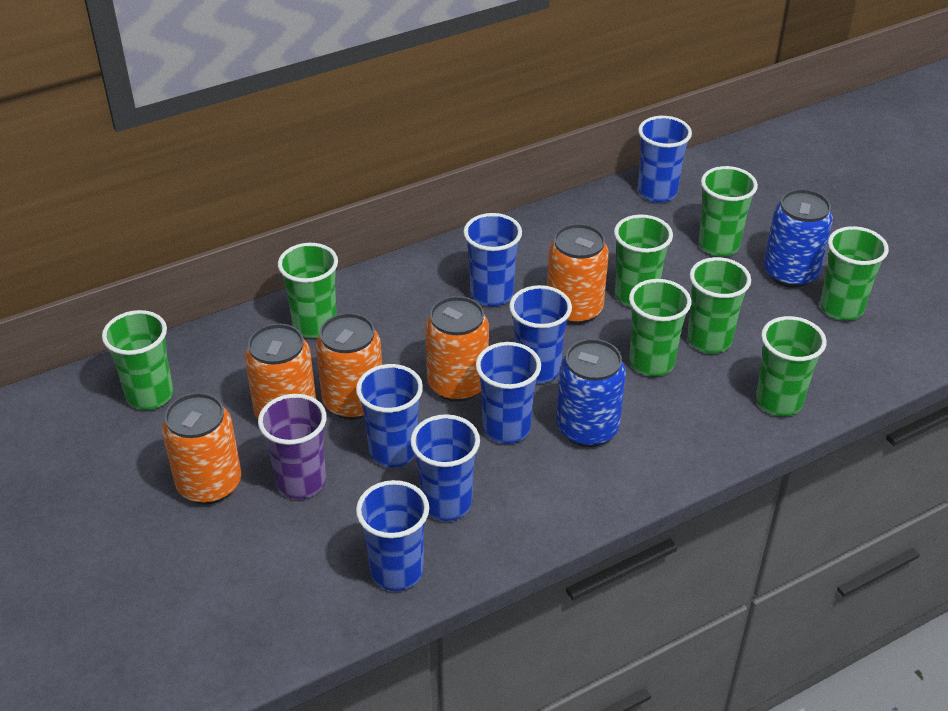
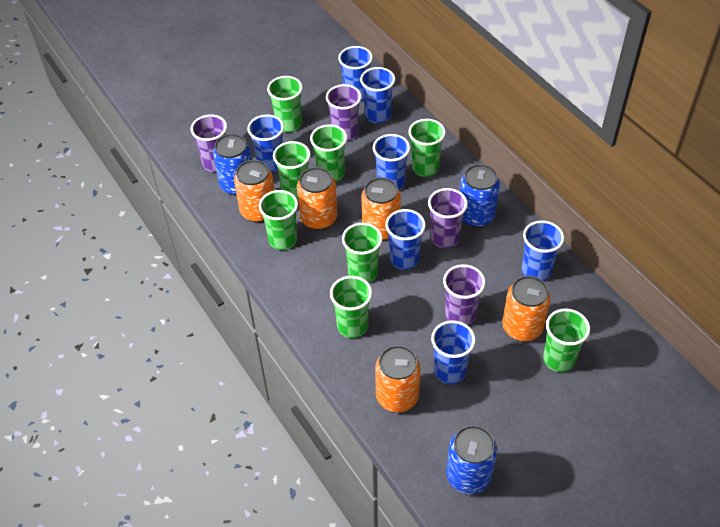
blue can: [556,339,626,447] [764,189,833,288] = 2 -> [213,134,252,196] [446,425,497,494] [460,164,500,227] = 3
purple cup: [258,394,327,499] = 1 -> [190,114,227,172] [326,84,362,141] [428,188,468,248] [443,264,486,325] = 4

